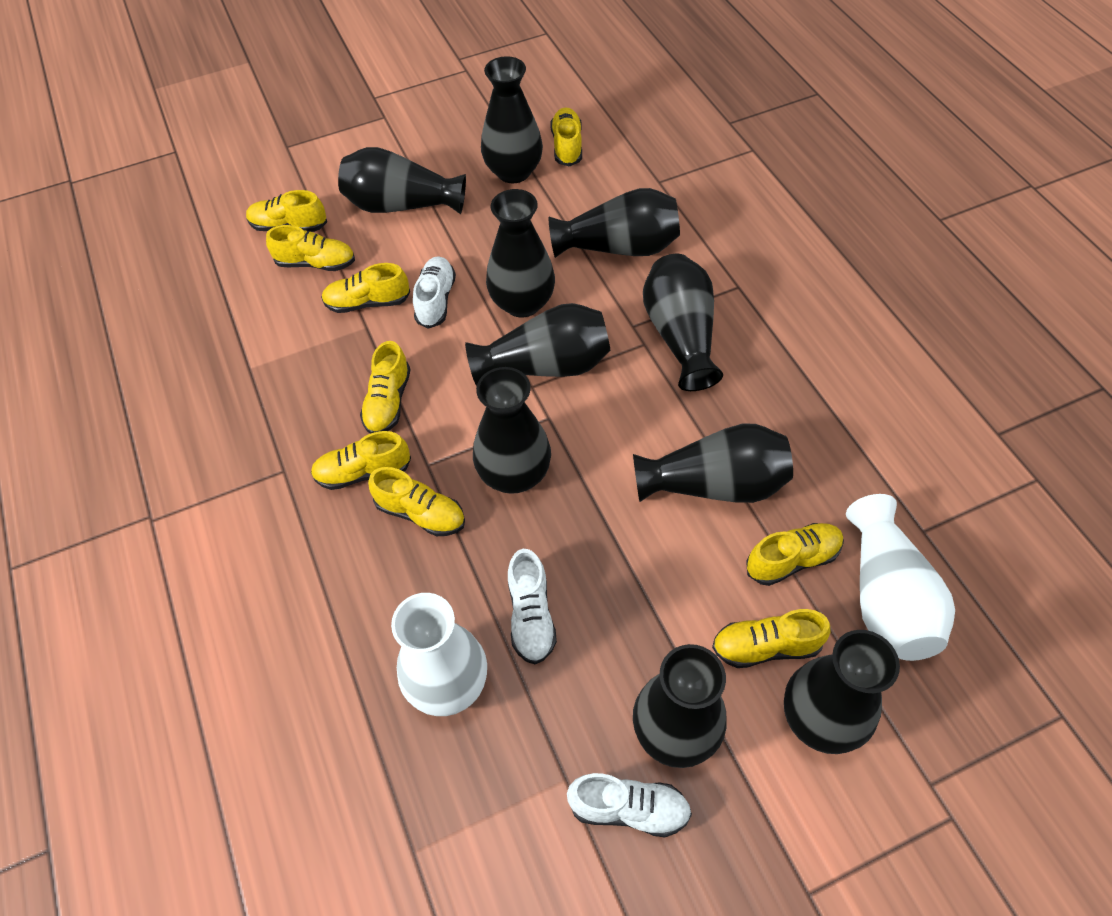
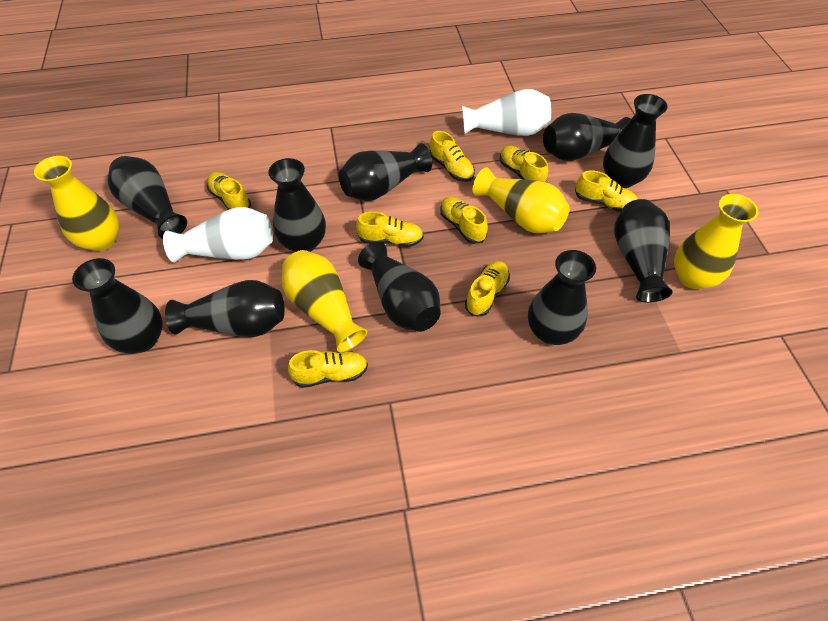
white shoe: [413,256,456,329] [508,549,557,664] [567,773,692,837] = 3 -> none = 0
yellow shoe: [246,190,327,232] [266,225,355,271] [311,431,411,490] [321,263,410,313] [360,341,411,434] [368,467,465,536] [551,108,582,167] [712,609,830,668] [746,523,844,586] = 9 -> [207,172,251,210] [288,350,368,388] [356,211,424,247] [429,131,475,182] [440,196,488,244] [465,261,510,316] [500,146,548,182] [575,170,638,212] = 8
yellow vase: none = 0 -> [34,156,119,251] [282,250,367,352] [473,167,570,233] [674,194,759,289] = 4

